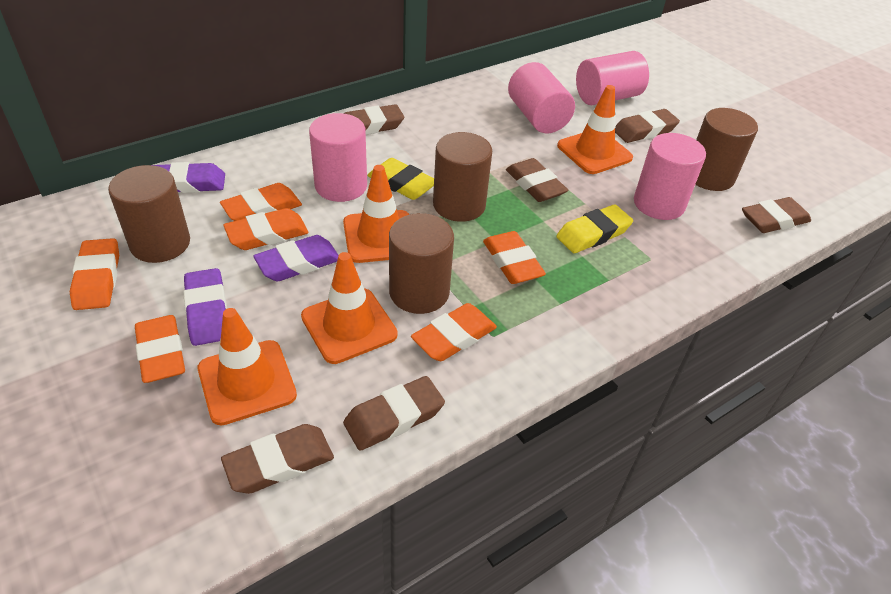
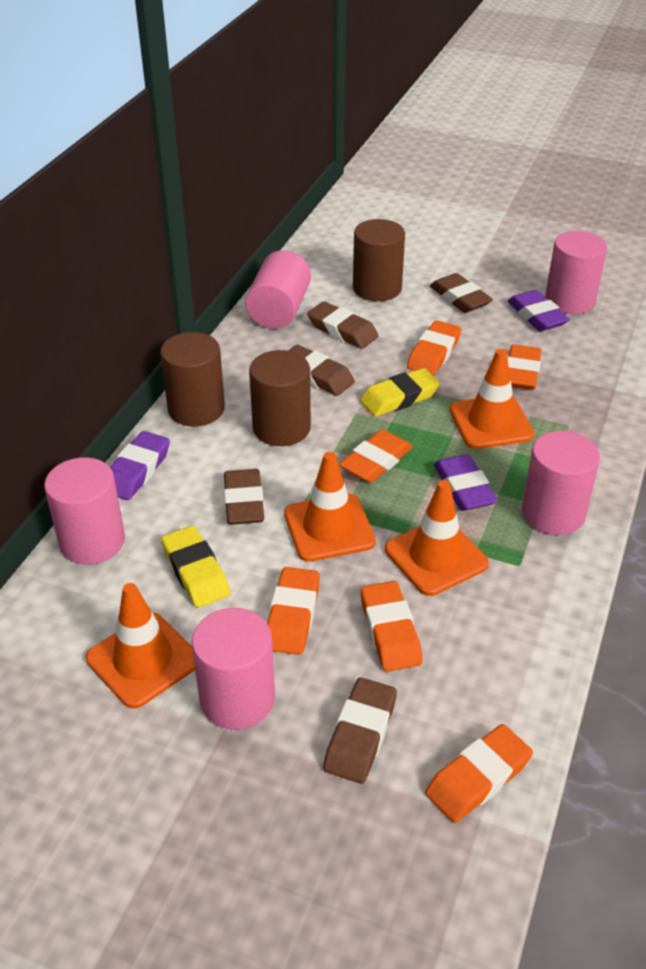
brown cylinder: [108,165,190,263] [389,213,454,314] [433,132,492,222] [695,108,758,191] = 4 -> [160,332,225,426] [249,350,311,446] [353,219,405,301] = 3
brown eraser: [221,424,334,494] [343,376,445,451] [344,104,404,135] [506,158,568,202] [615,109,680,143] [742,197,811,233] = 6 -> [224,469,264,525] [288,345,355,396] [307,301,378,349] [323,677,397,784] [430,273,493,313] = 5
pink cylinder: [309,113,367,202] [508,62,575,133] [576,51,649,105] [634,133,706,220] = 4 -> [44,457,125,565] [192,608,275,730] [245,250,311,329] [522,431,600,535] [545,231,607,314] = 5

